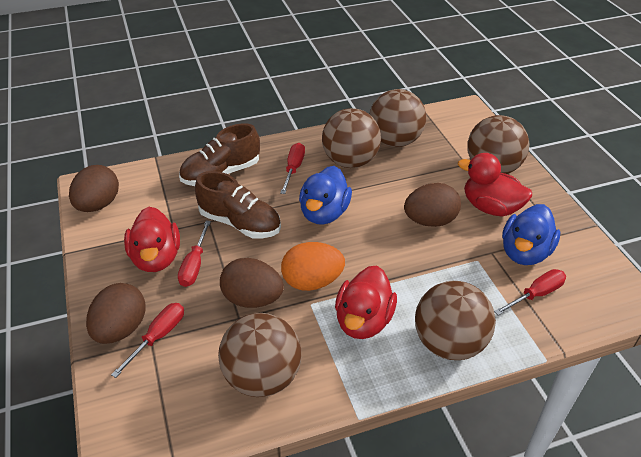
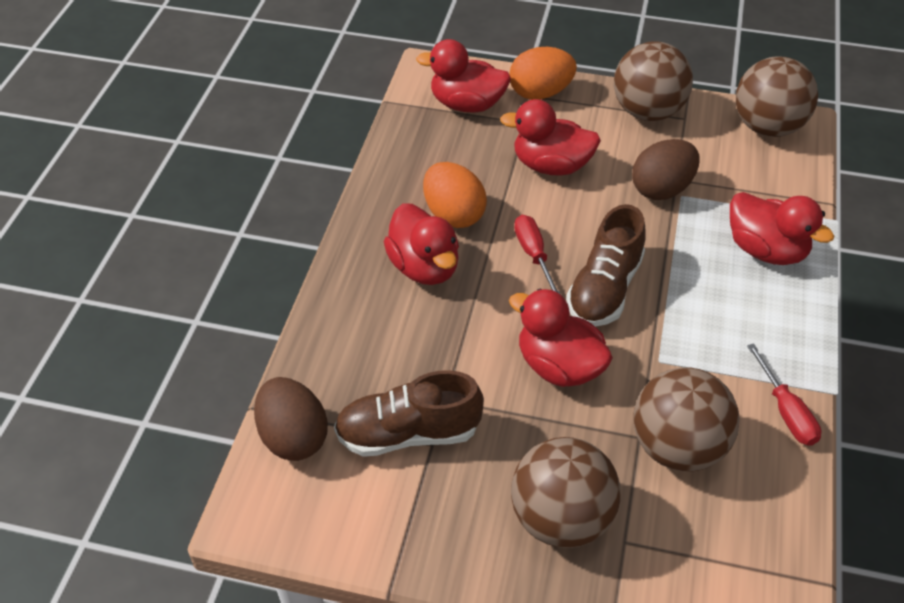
blue duck: [299,166,352,225] [502,204,560,265] = 2 -> none = 0
brown ball: [218,313,301,397] [322,108,381,168] [370,89,426,147] [415,281,496,360] [467,115,529,174] = 5 -> [511,437,621,548] [614,41,693,121] [634,367,740,472] [736,56,818,137] = 4
brown egg: [69,165,119,212] [86,283,146,344] [220,258,284,308] [404,183,461,227] = 4 -> [254,377,328,461] [632,139,700,200] = 2
orange egg: [281,242,345,291] = 1 -> [423,162,487,228] [509,47,577,100] = 2
red duck: [124,207,180,272] [335,265,397,339] [458,153,532,217] = 3 -> [384,203,459,285] [416,39,511,113] [500,99,601,176] [509,289,613,387] [730,192,834,265] = 5
red screwdriver: [111,303,184,378] [178,221,211,287] [280,143,305,194] [494,269,566,315] = 4 -> [514,215,561,295] [747,343,821,446] = 2

